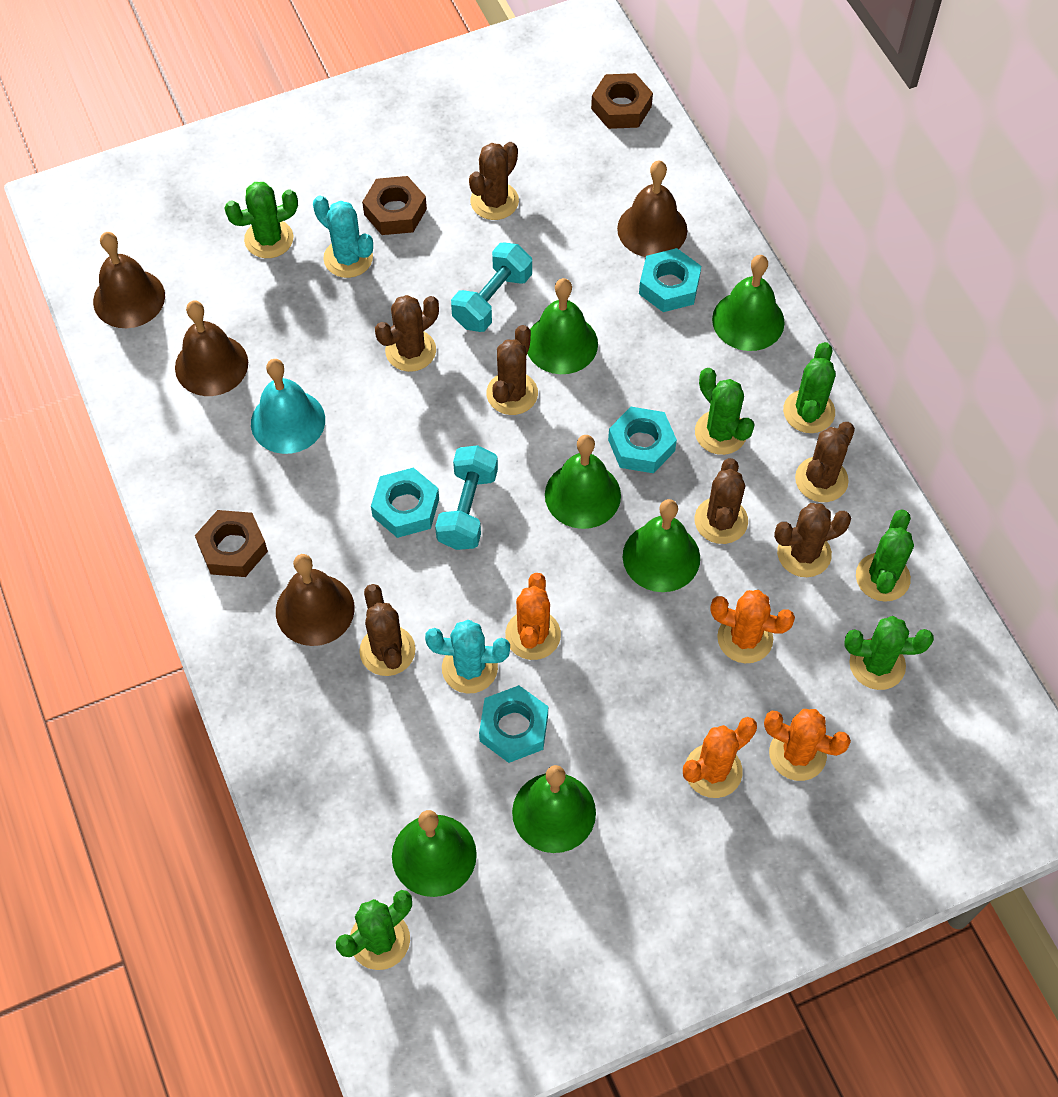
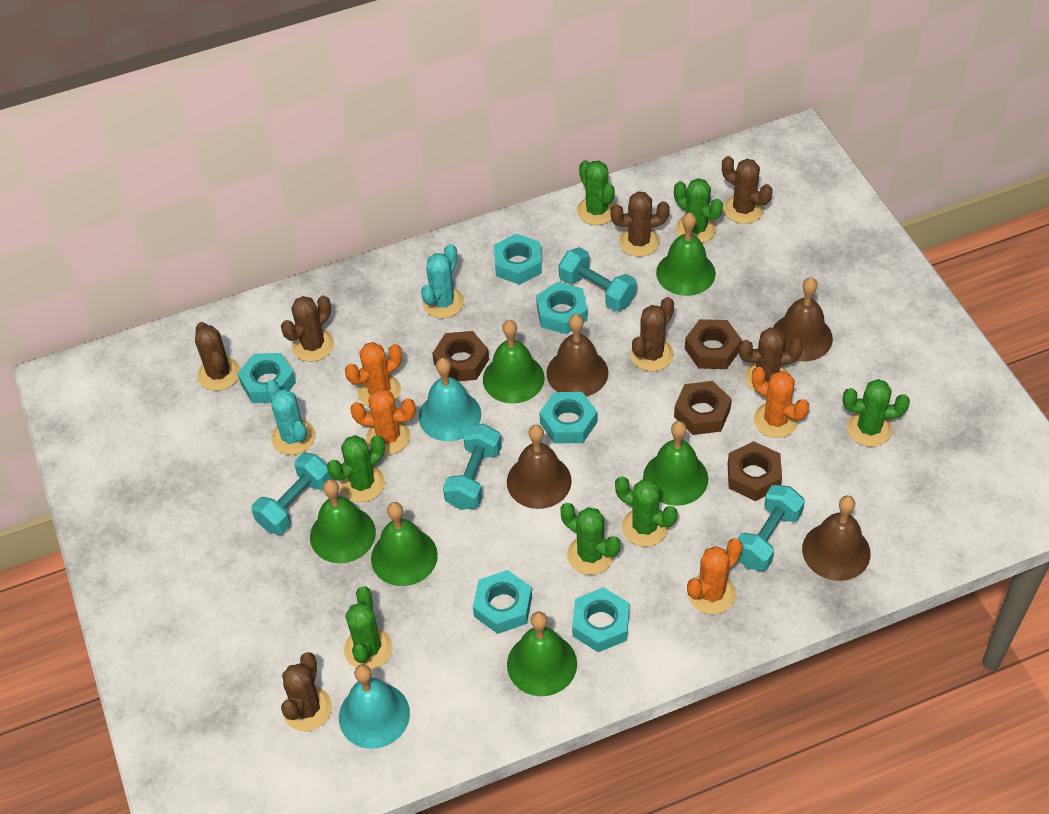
brown nut: [195,510,268,577] [362,176,427,235] [591,73,653,129] = 3 -> [432,331,489,381] [674,381,732,435] [685,319,742,369] [728,441,782,501] = 4
green cactus: [224,182,298,258] [336,890,412,970] [695,368,755,455] [783,342,836,433] [845,616,934,690] [856,510,914,602] = 6 -> [327,435,385,502] [344,587,393,670] [561,503,620,575] [577,160,615,225] [615,476,678,547] [674,178,723,243] [843,379,910,447] = 7
turquoise bell: [251,359,325,454] = 1 -> [339,664,410,749] [419,358,481,441] = 2
turquoise dumbbell: [435,445,498,550] [451,243,532,332] = 2 -> [252,453,332,535] [443,424,502,510] [559,247,637,311] [737,485,805,571] = 4
turquoise nut: [371,468,439,538] [479,685,548,763] [608,407,677,473] [639,248,701,312] = 4 -> [237,353,296,403] [473,570,532,634] [494,234,542,285] [536,282,588,334] [539,392,597,444] [572,587,629,652] = 6

